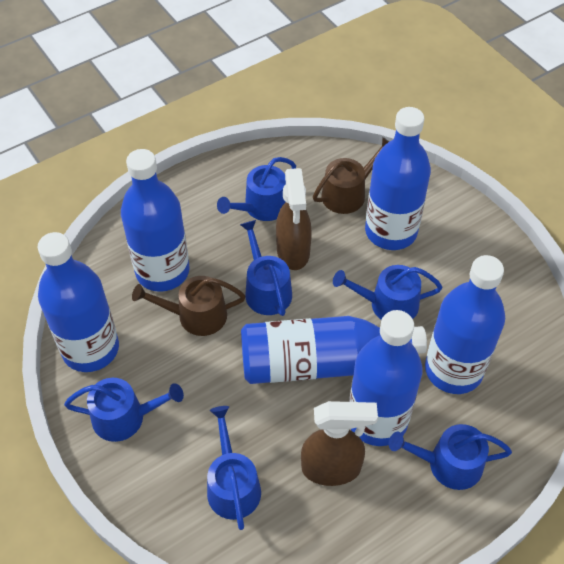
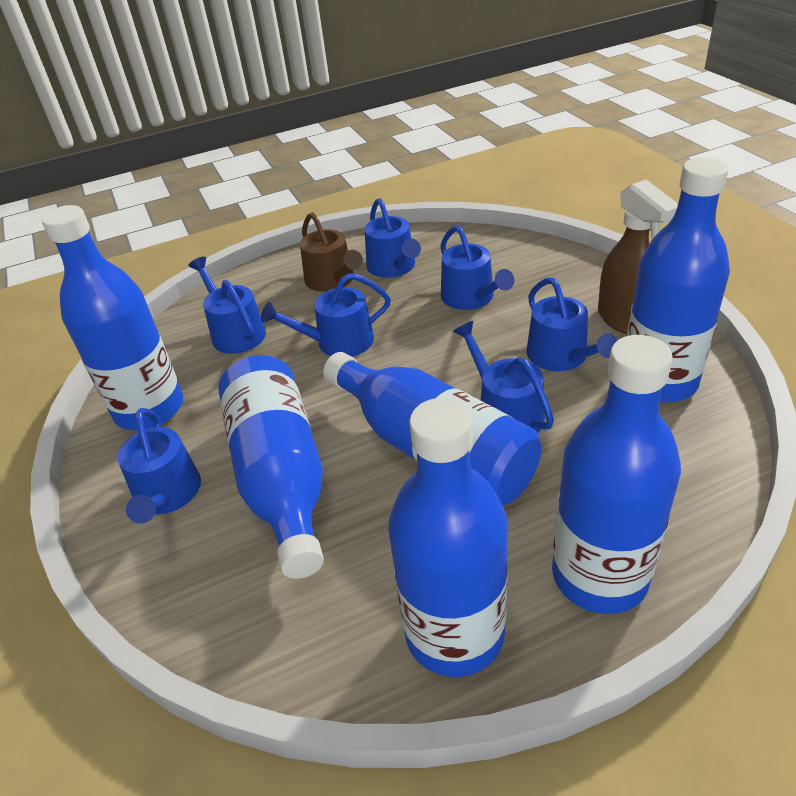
blue watering can: [64,378,184,442] [207,406,261,530] [217,157,296,221] [240,220,292,316] [333,265,443,320] [389,424,512,490] = 6 -> [117,408,201,524] [188,257,266,354] [261,273,391,357] [365,198,421,278] [440,225,514,310] [453,321,554,433] [527,278,618,371] = 7
brown spray bottle: [276,168,312,270] [301,401,378,486] = 2 -> [598,180,678,334] = 1
brown watering can: [132,276,245,336] [313,137,389,214] = 2 -> [300,212,363,292] = 1

